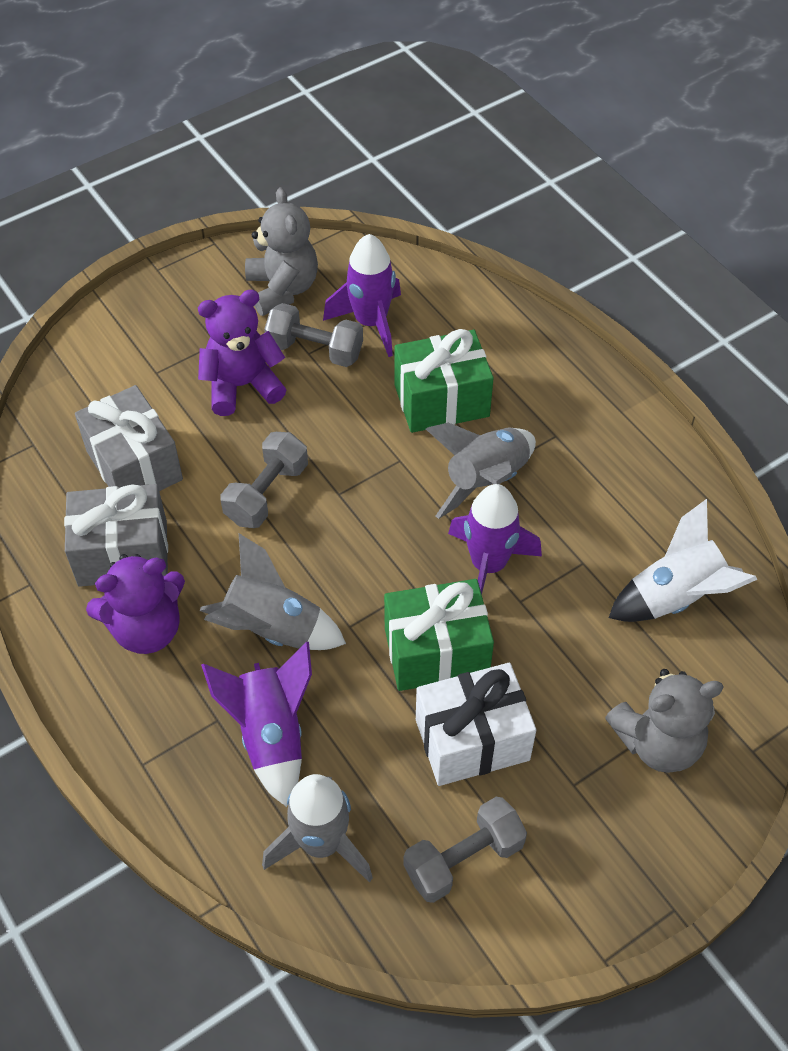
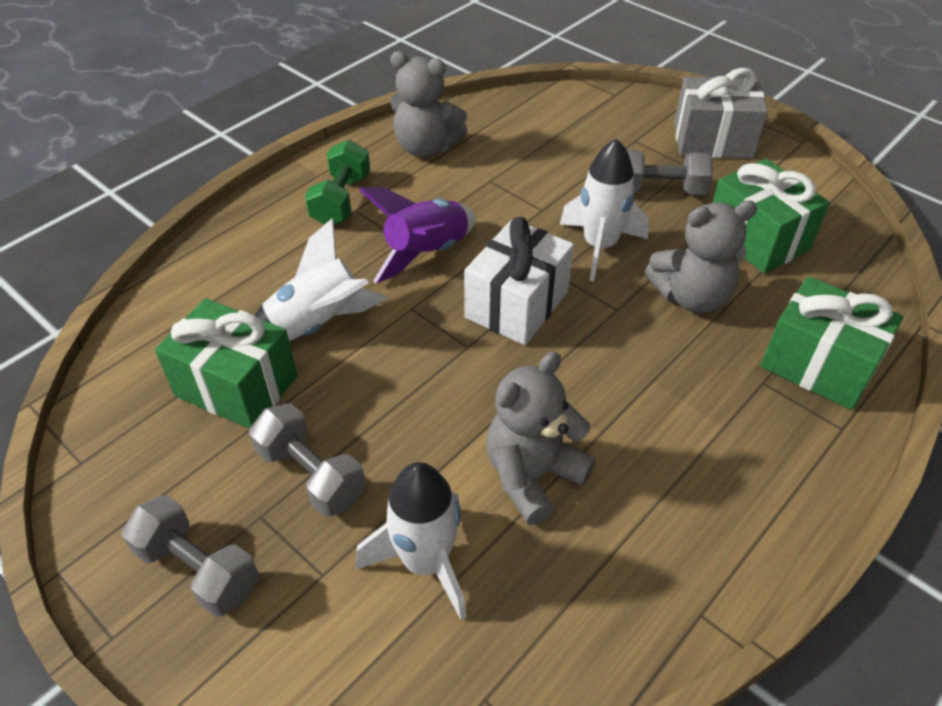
green dumbbell: none = 0 -> [305,140,370,225] = 1
green gift: [384,579,494,691] [395,329,494,433] = 2 -> [155,298,297,429] [712,158,830,273] [760,276,904,410] = 3
grey gift: [64,484,168,587] [75,385,183,491] = 2 -> [674,68,768,159] = 1
grey rocket: [200,534,346,650] [262,774,373,883] [426,422,536,519] = 3 -> none = 0
grey teddy bear: [245,187,318,316] [605,669,724,773] = 2 -> [390,51,467,157] [486,351,596,525] [644,201,757,313] = 3
purple rocket: [201,642,312,807] [323,234,401,357] [448,484,542,595] = 3 -> [359,187,476,283] = 1
purple teddy bear: [86,554,185,654] [198,290,286,416] = 2 -> none = 0
white rocket: [609,499,758,622] = 1 -> [254,218,388,341] [356,462,466,620] [560,138,649,281] = 3

